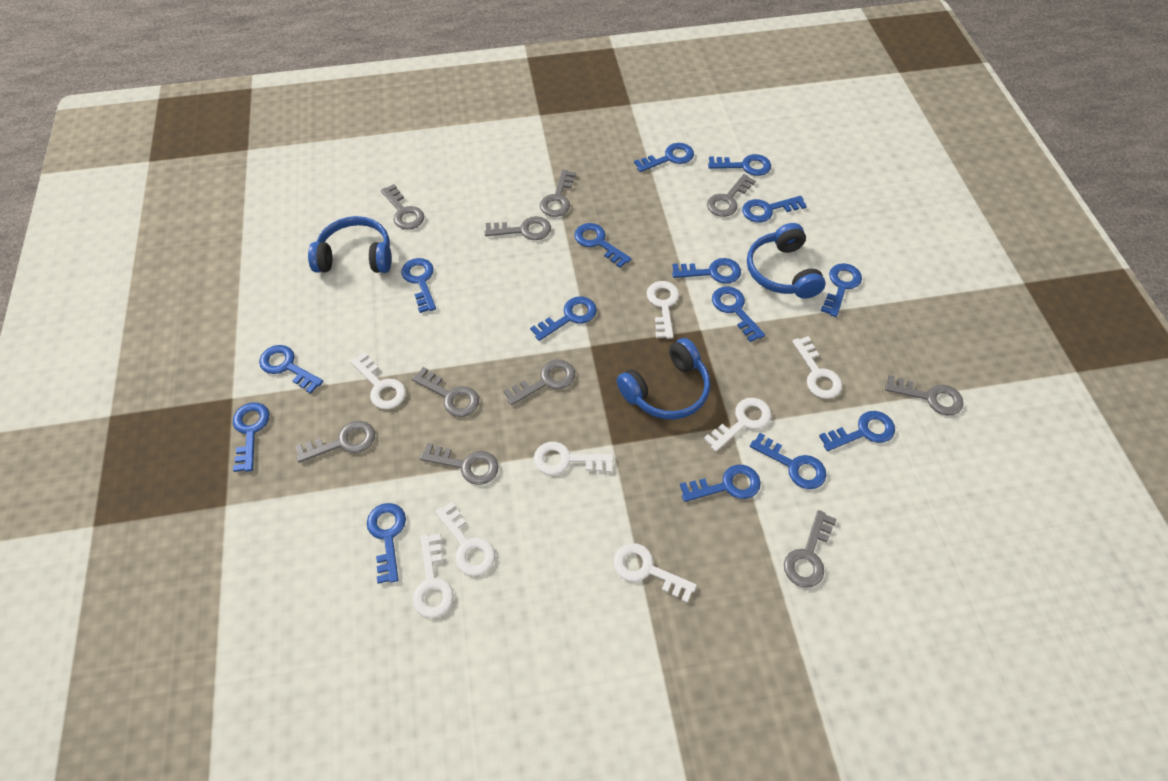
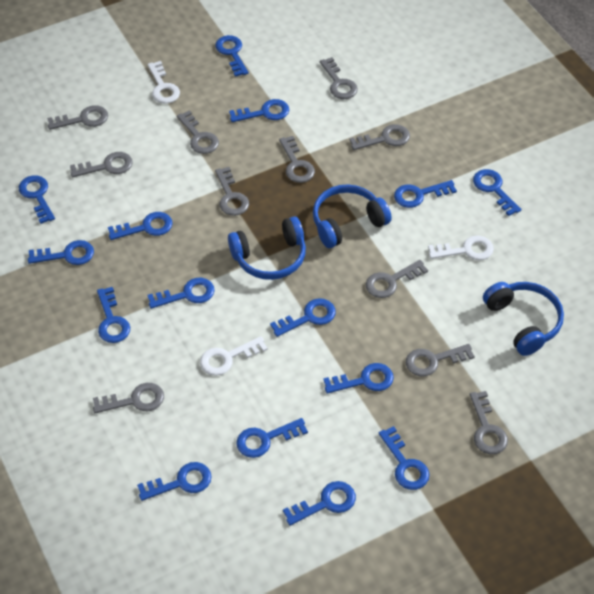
grey key: [295,421,375,463] [381,184,424,230] [412,367,479,417] [420,443,499,485] [484,216,551,240] [503,359,575,405] [540,170,576,217] [707,174,756,217] [784,510,837,588] [885,375,964,415] = 10 -> [47,105,108,130] [70,152,133,177] [93,383,164,413] [177,111,219,154] [215,167,249,216] [279,136,315,183] [320,57,358,99] [349,124,410,150] [366,260,428,298] [406,344,475,376] [470,391,508,454] = 11
white key: [350,352,406,409] [412,534,454,618] [435,502,495,576] [534,442,614,475] [613,543,697,603] [646,281,679,339] [704,398,771,452] [792,336,842,399] = 8 -> [147,61,180,104] [200,336,268,376] [428,235,494,260] = 3

